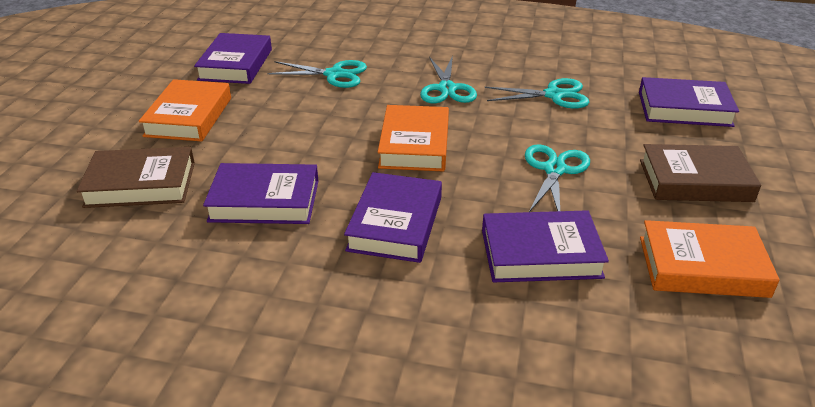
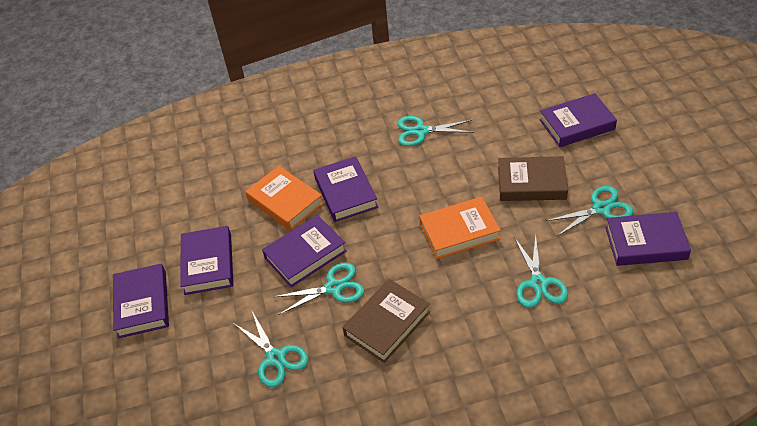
orange book: [139,79,231,142] [378,105,449,172] [640,220,780,298] = 3 -> [245,166,324,231] [419,197,501,259] = 2
purple book: [194,33,272,84] [203,163,318,224] [344,172,442,263] [482,210,609,283] [639,77,739,127] = 5 -> [113,264,169,338] [180,226,233,295] [262,215,347,287] [314,156,378,222] [539,93,617,147] [605,212,691,266] = 6
turquoise scissors: [267,60,367,88] [420,55,477,103] [484,78,589,108] [525,144,590,212] = 4 -> [233,311,308,387] [274,262,365,315] [397,116,474,146] [514,235,568,308] [546,186,633,236] = 5

